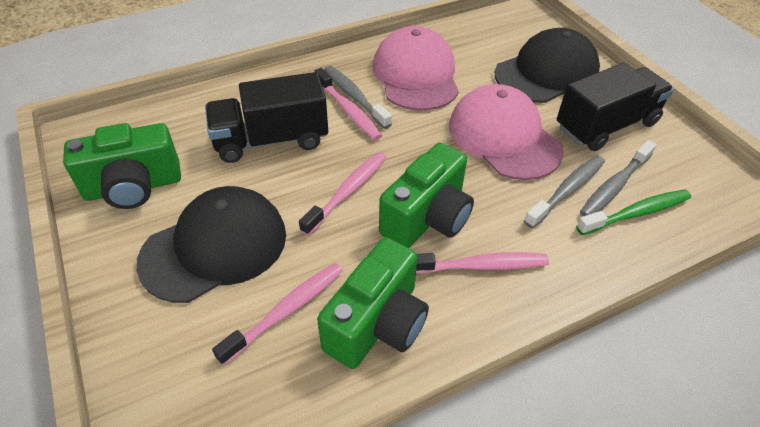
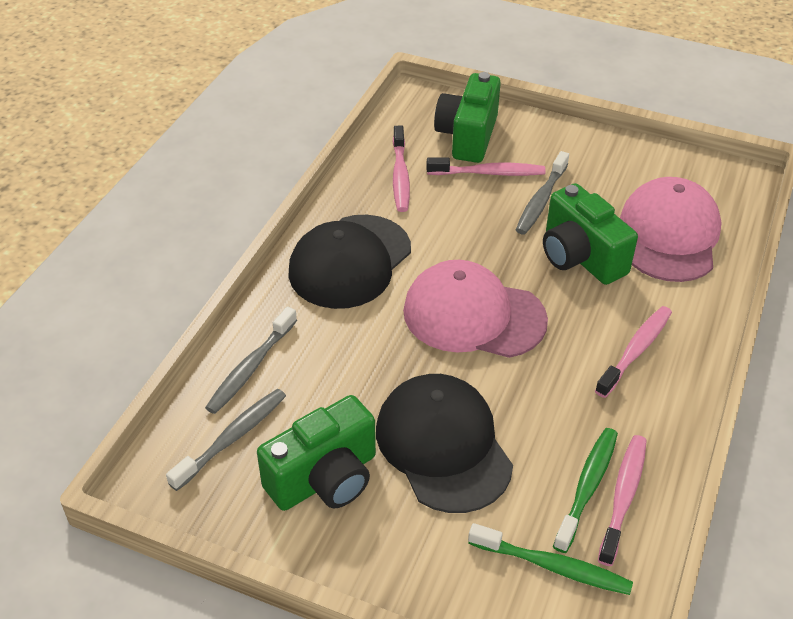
black truck: [205,72,328,163] [557,63,674,151] = 2 -> none = 0
green toothbrush: [576,189,691,235] = 1 -> [468,523,633,595] [553,428,618,553] = 2

